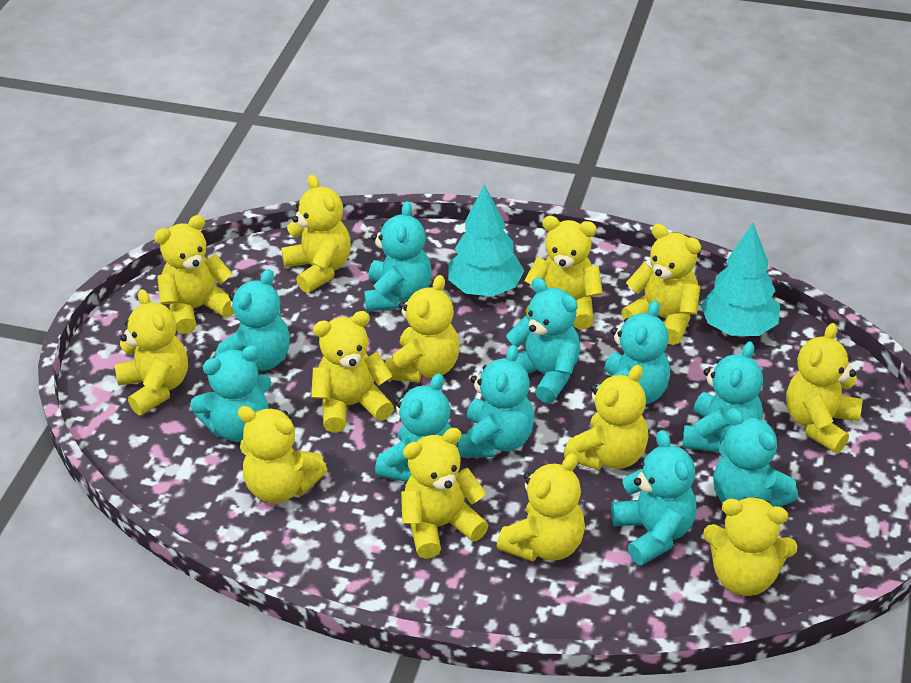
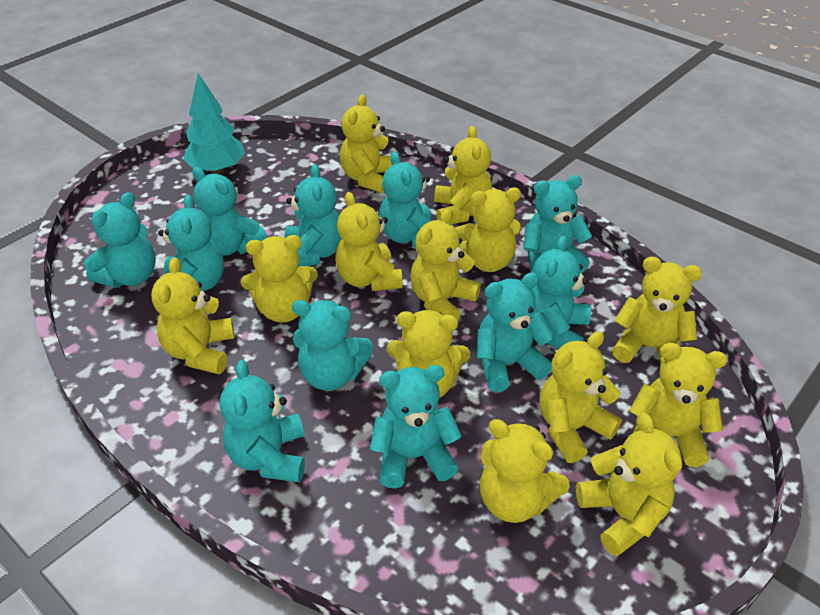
turquoise teddy bear: [190,345,272,442] [214,269,290,371] [364,201,432,311] [375,373,457,482] [458,345,534,457] [506,278,581,403] [593,300,670,407] [611,430,697,565] [683,341,763,452] [713,408,798,507] = 10 -> [84,192,156,288] [158,195,224,291] [192,167,268,256] [220,360,305,482] [285,164,342,267] [292,300,373,391] [370,365,462,489] [379,151,433,247] [477,272,554,392] [523,175,592,273] [532,236,591,349] = 11
turquoise tree: [448,184,524,297] [701,223,780,336] = 2 -> [183,73,245,174] = 1

